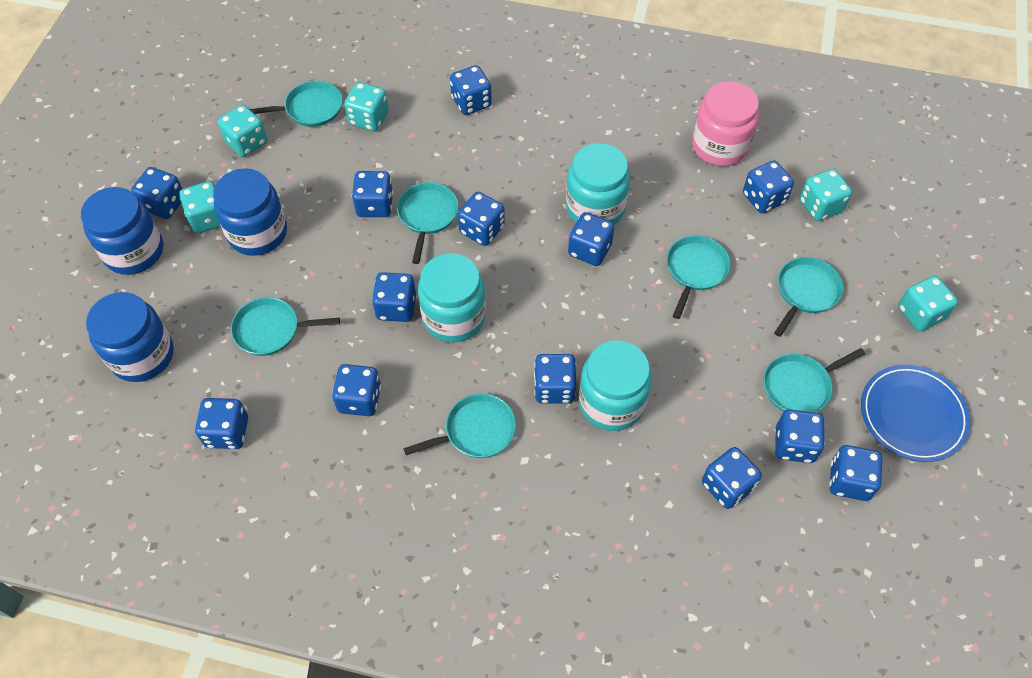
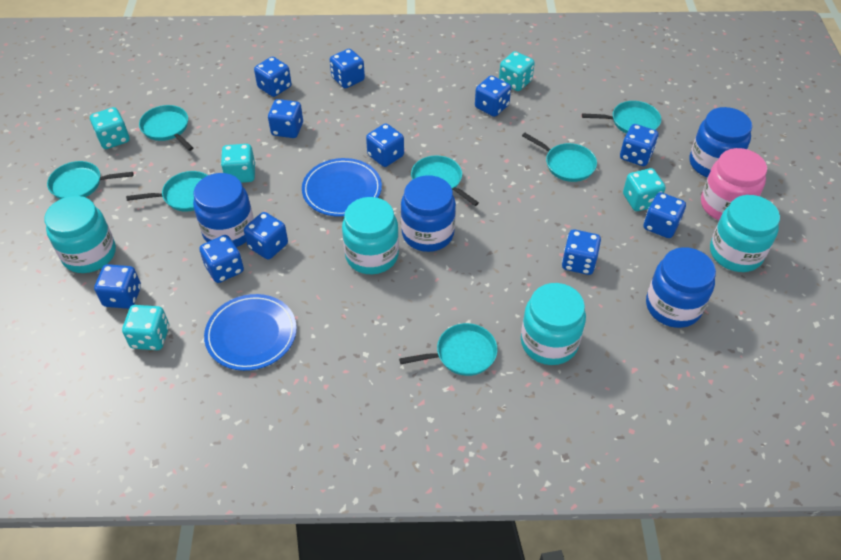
blue dice: [131,167,182,219] [195,398,248,449] [332,364,381,416] [352,171,393,217] [372,272,416,322] [450,65,492,115] [458,192,505,246] [534,354,576,403] [568,212,615,266] [702,447,762,509] [743,161,794,213] [775,409,825,463] [829,445,882,501] = 13 -> [94,264,141,309] [199,235,244,283] [244,212,288,260] [254,57,292,97] [268,99,303,138] [330,49,365,88] [366,123,404,167] [475,76,511,117] [562,229,601,275] [620,124,658,166] [644,192,686,238] = 11
blue jar: [81,187,163,275] [86,292,173,382] [213,168,287,256] = 3 -> [193,173,254,247] [401,175,456,252] [646,247,716,328] [690,107,752,178] = 4
blue plate: [861,365,971,462] = 1 -> [204,294,297,371] [302,158,382,217] = 2
turquoise jar: [418,253,486,342] [566,143,630,225] [579,340,652,431] = 3 -> [44,196,116,273] [342,197,399,274] [521,283,586,365] [710,195,780,272] = 4

